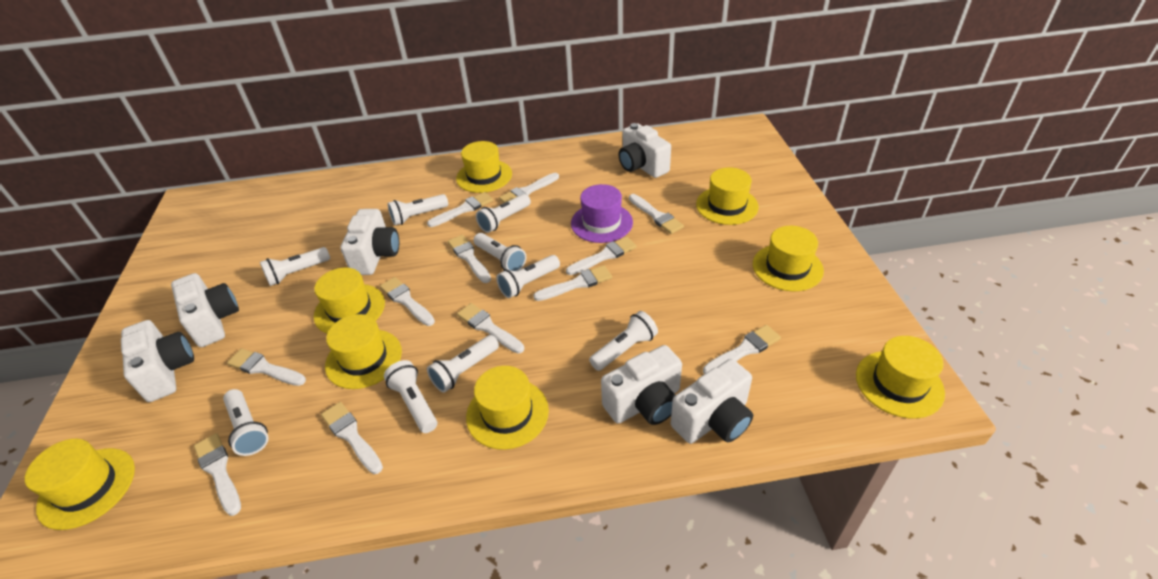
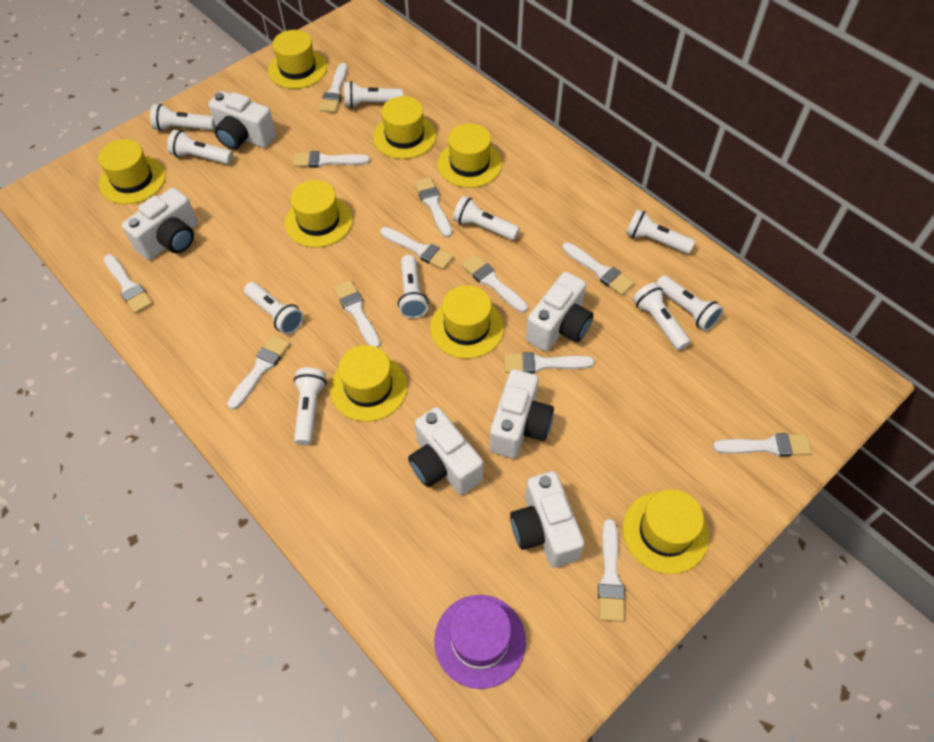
white flashlight: [223,389,269,456] [260,247,330,286] [384,360,437,433] [388,194,448,225] [427,335,499,393] [473,233,526,271] [476,194,531,233] [496,255,560,298] [589,311,658,371] = 9 -> [150,104,215,131] [167,130,233,164] [244,282,304,335] [294,367,327,445] [344,81,403,108] [398,255,429,318] [453,196,520,240] [626,209,695,254] [633,283,690,350] [656,275,723,331] = 10

